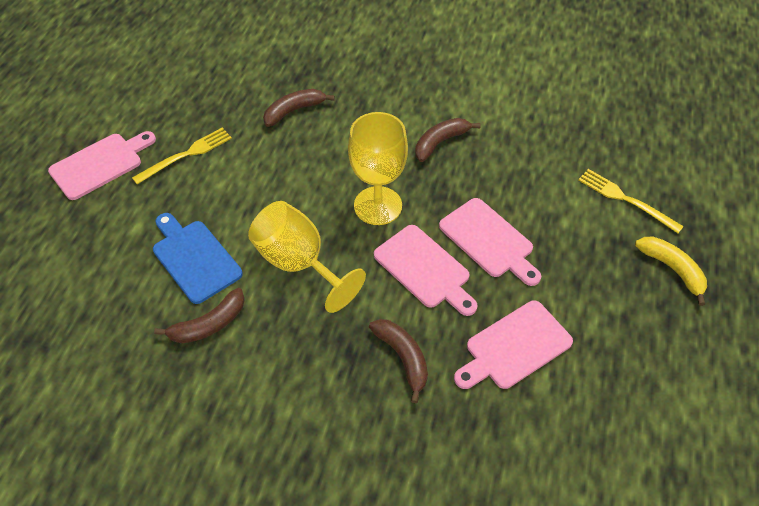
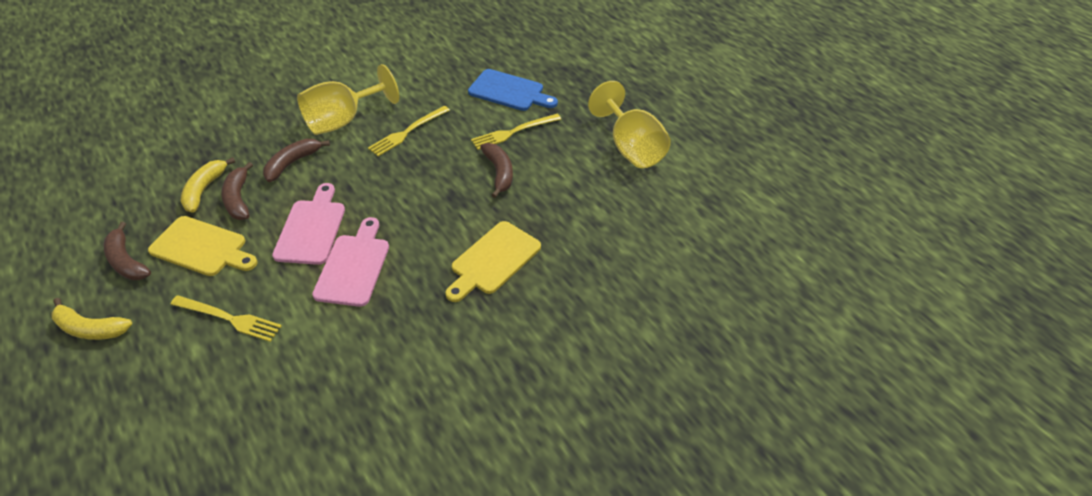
pink cutting board: [48,131,156,200] [374,225,478,316] [439,198,541,286] [454,300,573,389] = 4 -> [272,183,345,265] [312,217,389,307] = 2
yellow banana: [635,237,707,306] = 1 -> [51,298,132,340] [180,157,235,213] = 2
yellow cutting board: none = 0 -> [148,216,258,276] [445,221,541,302] = 2
yellow fork: [132,128,232,184] [578,169,684,233] = 2 -> [170,295,282,342] [368,106,450,156] [471,114,561,150] = 3

